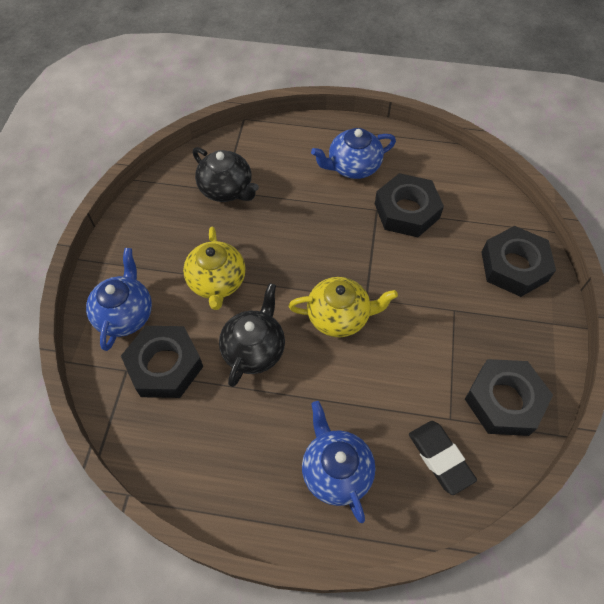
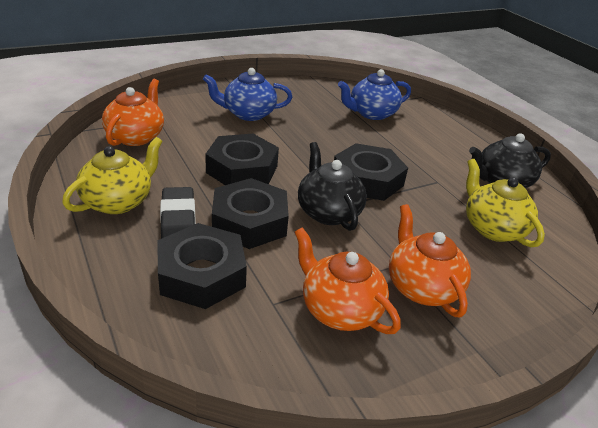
blue teapot: [86,248,152,351] [302,401,375,523] [311,128,396,179] = 3 -> [203,68,292,121] [338,69,411,120] = 2
orange teapot: none = 0 -> [102,79,164,146] [294,227,401,334] [389,204,471,317] = 3

